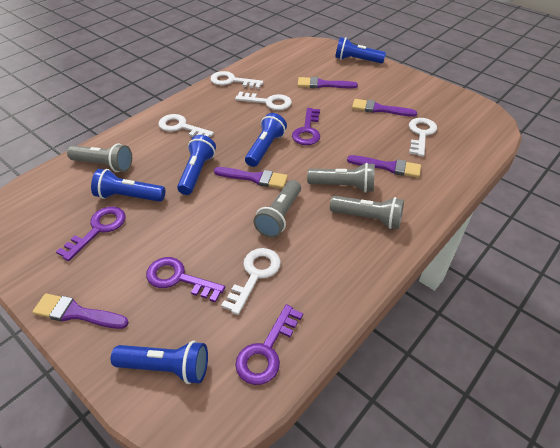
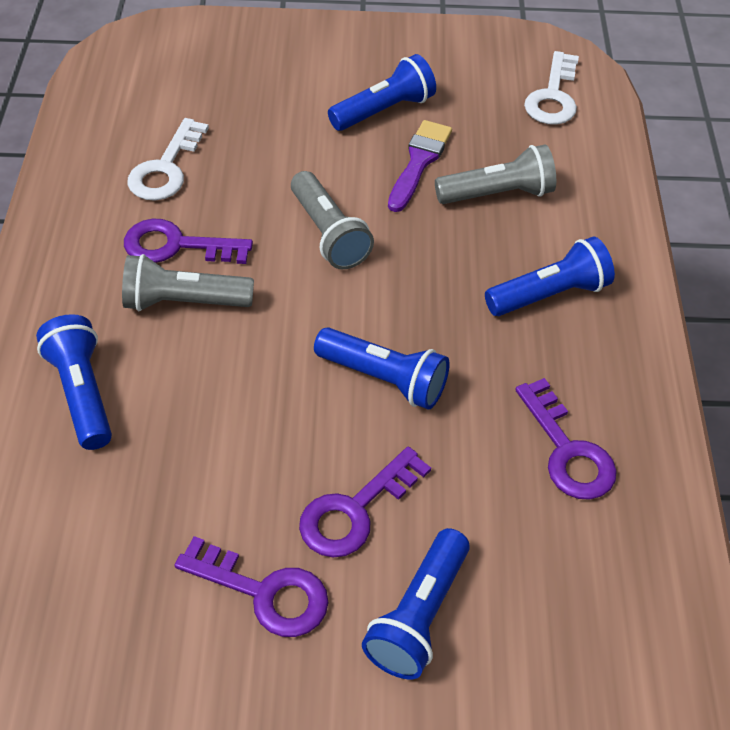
grey flashlight: [67,143,132,172] [253,180,301,238] [307,163,375,193] [330,196,404,229] = 4 -> [122,254,254,311] [291,171,374,269] [435,144,556,204] = 3
purple brush: [32,293,129,329] [214,167,288,189] [298,77,358,88] [347,155,421,178] [352,99,417,117] = 5 -> [388,120,452,212] = 1
white key: [158,114,214,137] [210,71,263,89] [221,248,281,315] [235,92,292,110] [409,118,437,157] = 5 -> [127,118,209,201] [524,51,579,125] = 2

